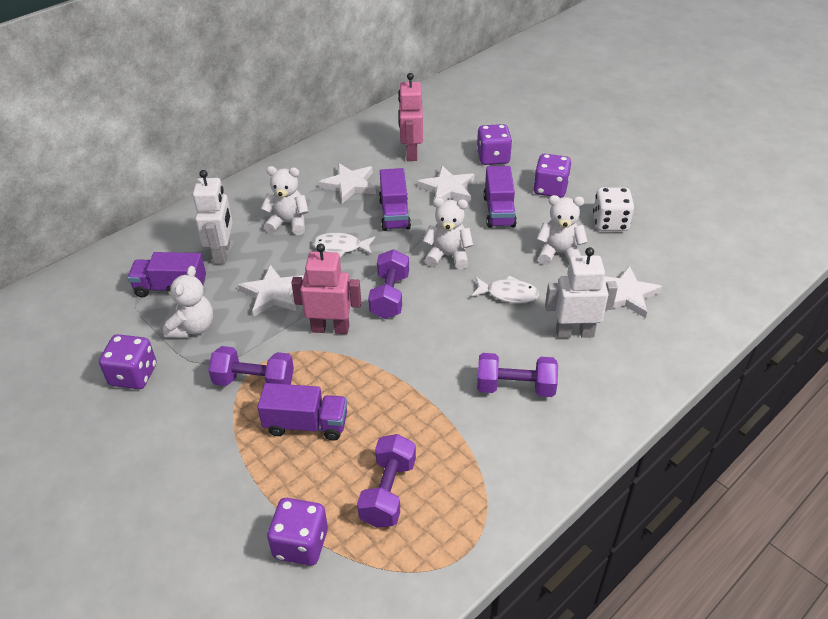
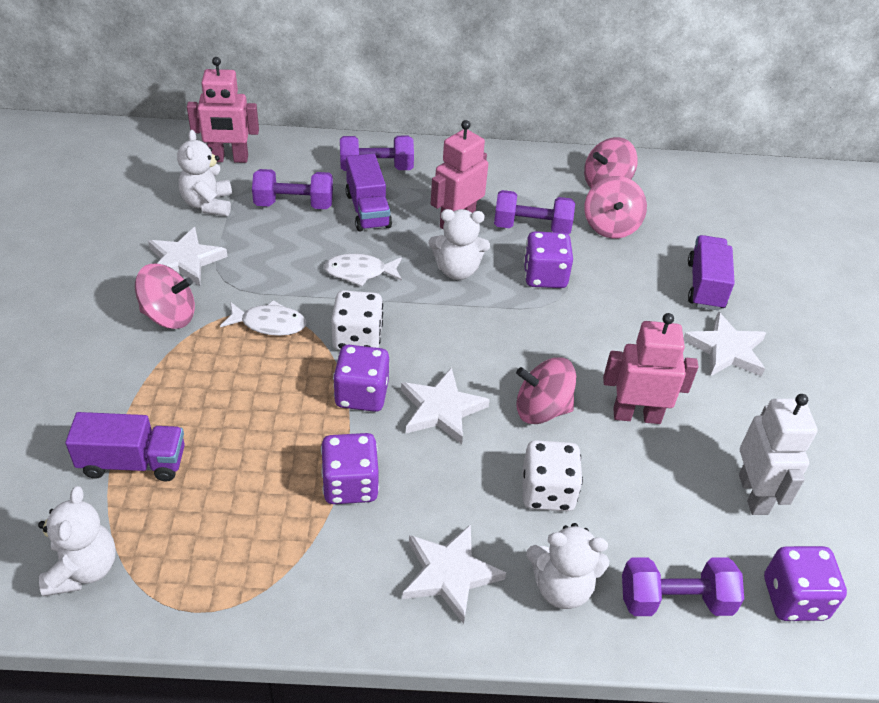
pink robot: [291,244,361,334] [398,73,423,161] = 2 -> [187,57,259,163] [431,120,488,229] [603,313,698,424] = 3
pink spinning top: none = 0 -> [135,264,195,329] [516,358,576,424] [584,137,638,188] [584,176,647,238] = 4
purple truck: [127,252,206,297] [257,383,347,441] [379,168,411,231] [483,166,517,228] = 4 -> [65,412,185,481] [346,154,392,232] [688,235,735,311] = 3
white dice: [593,187,634,231] = 1 -> [331,290,383,350] [522,440,583,511] = 2
white robot: [193,170,233,264] [545,247,618,338] = 2 -> [739,394,818,515] = 1

